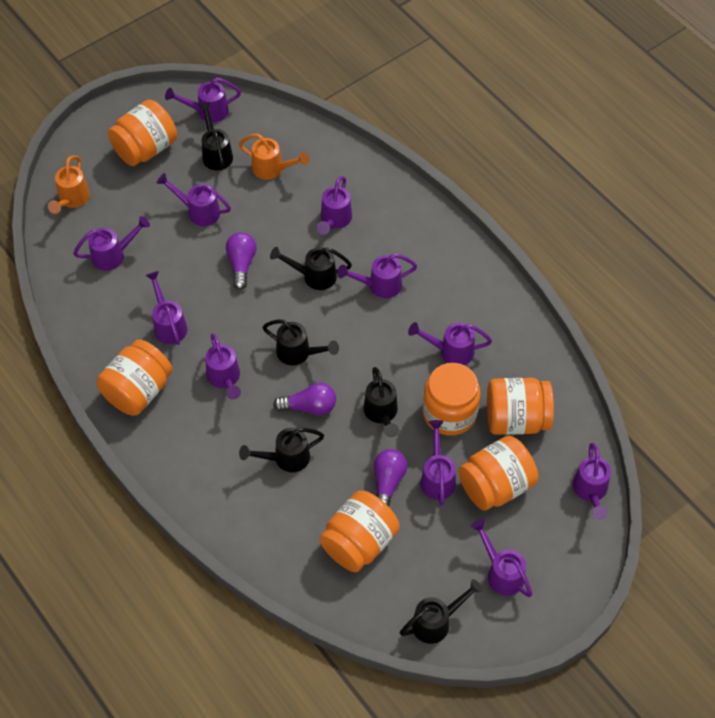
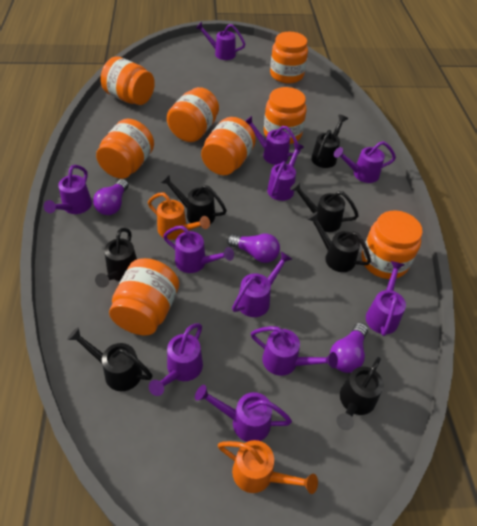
black watering can: [199,102,233,170] [239,428,324,472] [263,319,339,365] [270,247,352,290] [363,367,399,438] [400,579,483,644] = 6 -> [67,327,152,392] [95,228,137,288] [160,174,227,227] [290,181,359,232] [307,212,371,272] [311,114,348,168] [337,357,383,430] = 7
orange jar: [96,339,173,416] [108,100,177,166] [319,491,400,572] [423,363,481,436] [458,436,538,511] [487,378,554,435] = 6 -> [96,119,154,179] [101,56,155,105] [109,258,179,335] [167,87,219,142] [201,117,256,175] [264,87,307,144] [270,32,308,83] [362,210,423,279] = 8

